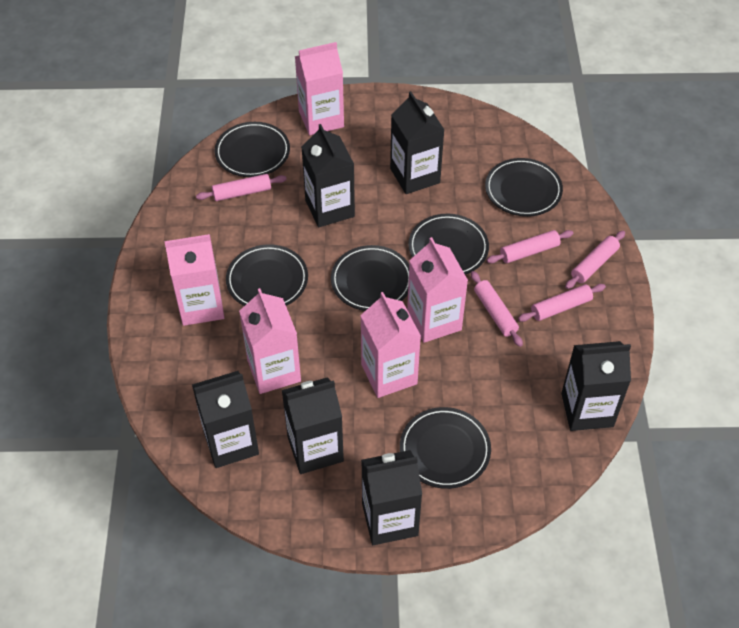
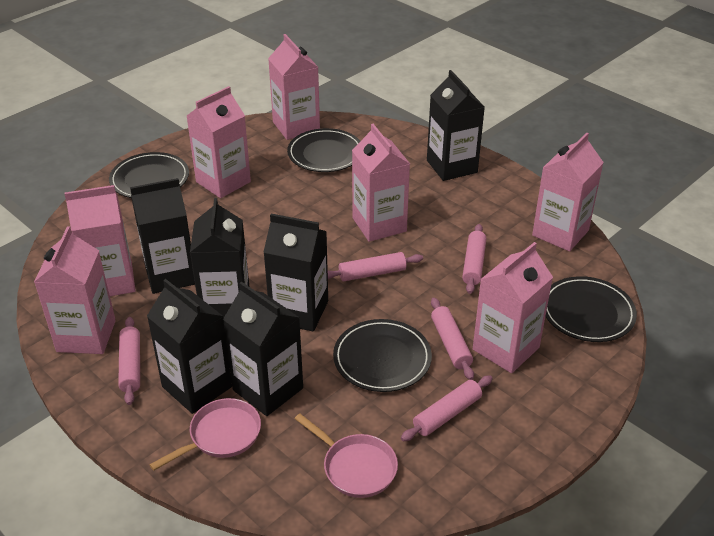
black plate: [215,122,290,177] [226,244,308,306] [331,245,409,311] [400,407,491,489] [408,214,489,275] [485,158,563,217] = 6 -> [109,152,189,198] [287,128,360,172] [333,319,432,392] [545,276,637,342] = 4
pink carton: [164,234,224,326] [239,288,301,394] [295,42,344,135] [360,292,421,398] [407,237,468,343] = 5 -> [34,226,116,354] [64,185,136,296] [187,86,251,198] [268,34,320,140] [352,124,410,242] [473,242,553,373] [532,133,604,252] = 7
pink pan: none = 0 -> [149,398,261,471] [295,414,398,498] = 2

